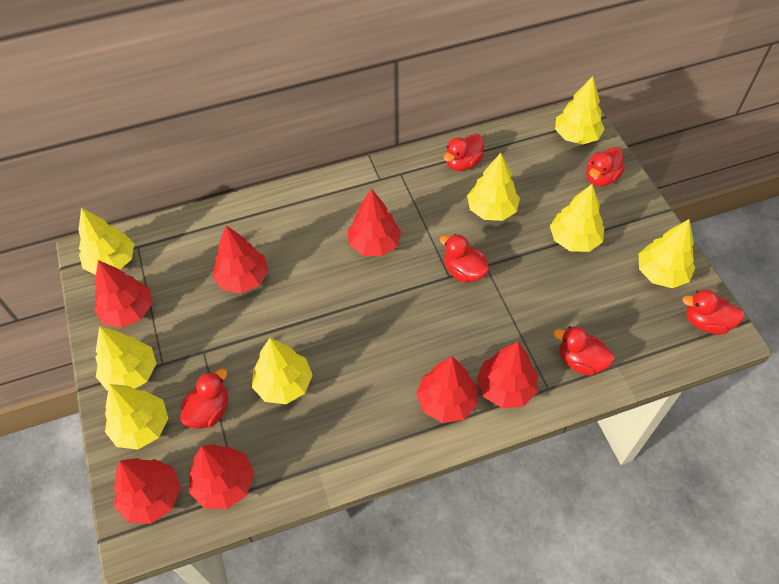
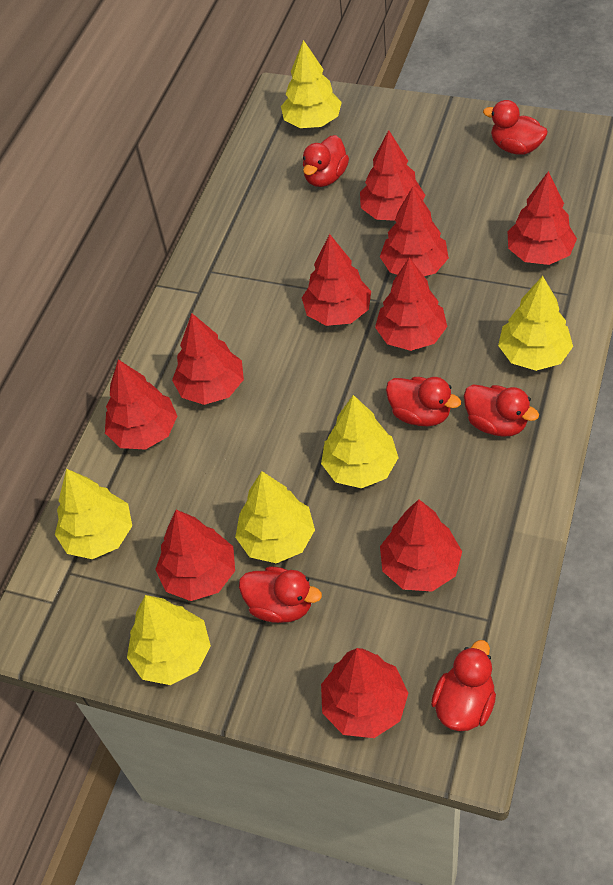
red tree: [94,260,152,328] [114,458,181,524] [189,444,254,509] [213,225,269,293] [347,188,401,256] [416,356,478,423] [477,342,538,408] = 7 -> [105,359,177,450] [155,510,235,601] [172,313,244,405] [302,234,371,326] [321,648,408,738] [360,130,425,221] [375,257,447,351] [380,187,449,276] [380,499,462,592] [508,171,577,265] = 10
yellow tree: [78,208,134,275] [95,326,157,391] [105,384,168,450] [252,338,312,404] [467,153,520,221] [550,184,604,252] [555,76,605,145] [639,219,695,288] = 8 -> [55,469,132,559] [127,595,211,685] [235,471,315,563] [281,40,342,128] [321,395,398,488] [498,276,573,371] = 6

